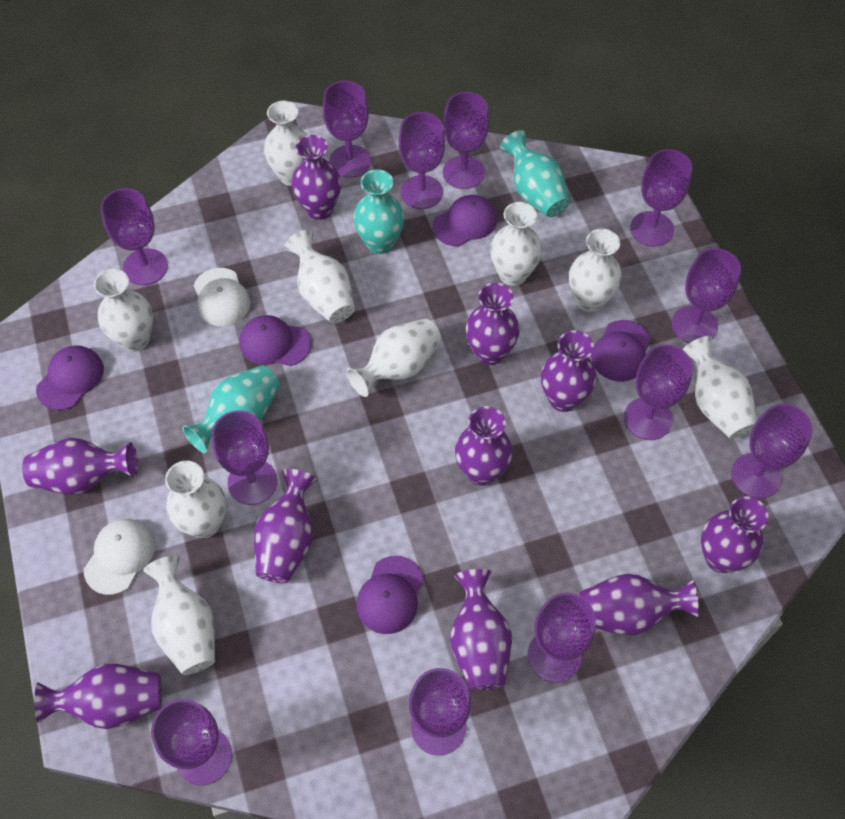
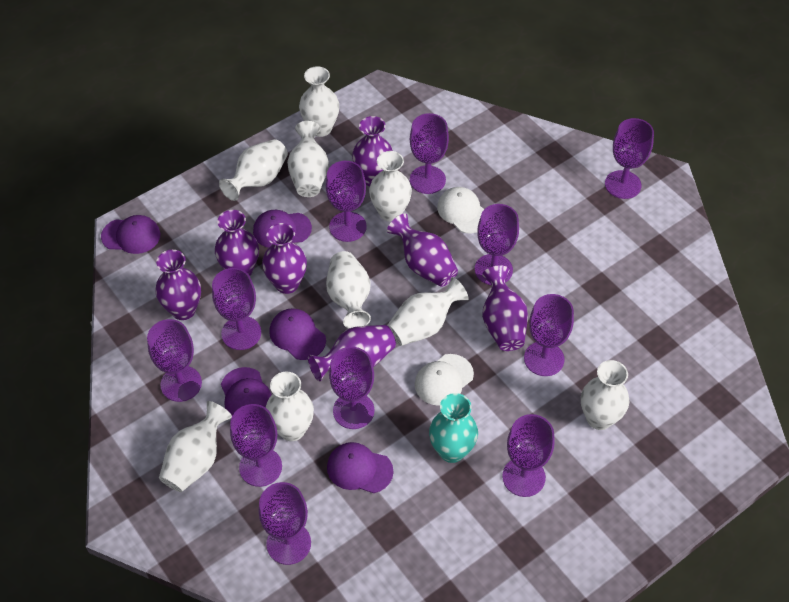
purple goblet: [100,188,168,285] [151,699,232,785] [212,411,278,505] [323,81,371,178] [399,112,445,209] [409,668,471,755] [443,92,489,189] [528,593,596,683] [624,345,693,440] [630,149,692,247] [672,248,741,343] [731,404,813,499] = 12 -> [147,319,202,402] [212,268,261,350] [230,404,282,487] [259,482,311,565] [326,161,367,242] [329,347,375,429] [410,113,449,194] [475,204,519,285] [502,414,555,497] [524,294,574,376] [605,118,654,199] = 11
purple vase: [22,438,138,494] [34,664,162,729] [254,469,317,583] [291,135,341,220] [450,569,512,691] [455,406,513,486] [466,282,520,365] [541,330,597,412] [579,574,699,635] [701,496,769,573] = 10 -> [155,250,201,320] [215,210,259,276] [262,223,307,294] [308,325,396,382] [352,116,393,186] [387,213,458,287] [482,265,528,351] = 7
turquoise vase: [182,365,280,453] [353,169,404,254] [500,130,570,217] = 3 -> [429,393,478,463] = 1

